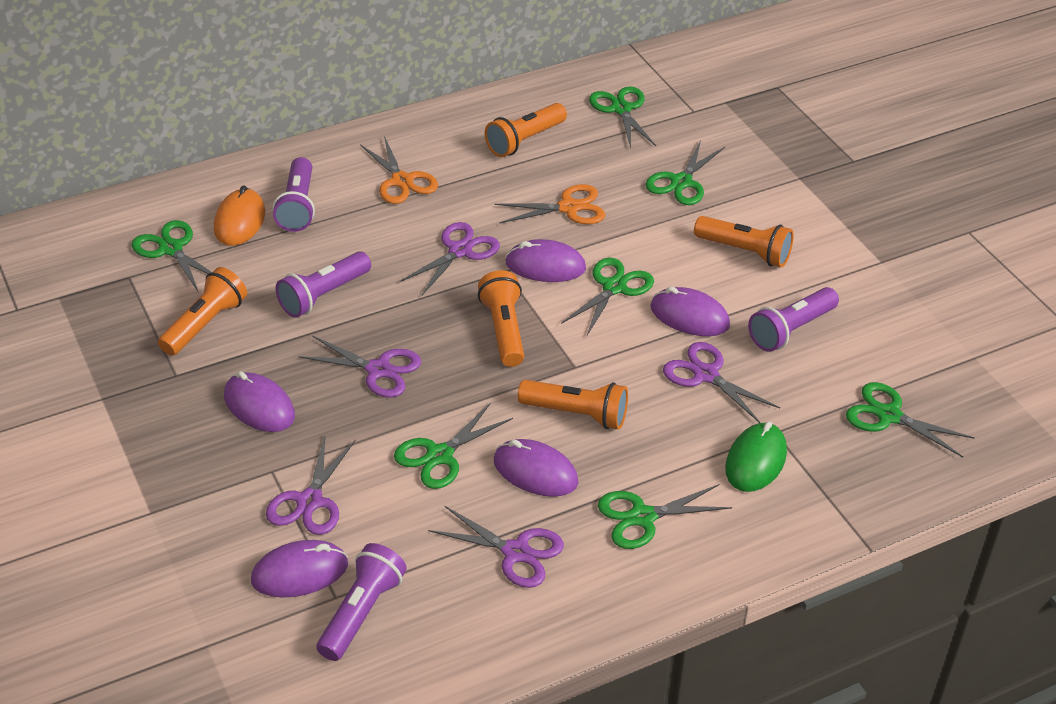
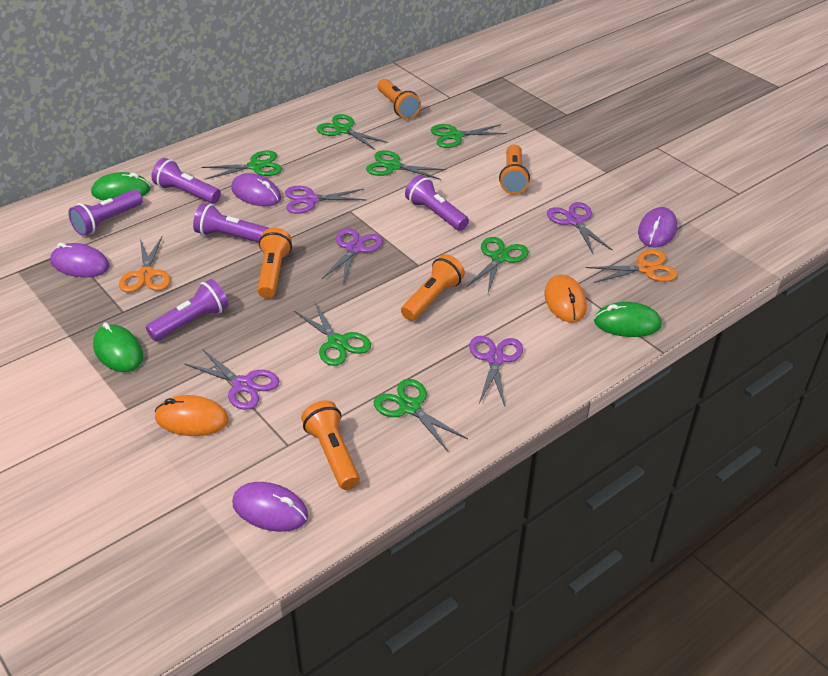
green mouse: [725,422,787,492] = 1 -> [91,172,151,200] [93,323,143,372] [594,302,662,337] = 3
orange mouse: [214,185,265,246] = 1 -> [155,395,229,436] [545,274,587,323] = 2
purple flashlight: [273,157,315,232] [276,251,371,318] [316,543,407,661] [748,287,839,352] = 4 -> [68,190,143,236] [146,279,228,341] [152,158,221,204] [193,203,269,243] [405,175,469,231] = 5
purple mouse: [224,371,295,432] [251,540,348,598] [494,439,578,497] [505,239,586,282] [650,287,730,336] = 5 -> [50,243,109,277] [231,173,281,206] [232,482,308,532] [638,207,677,248] = 4

